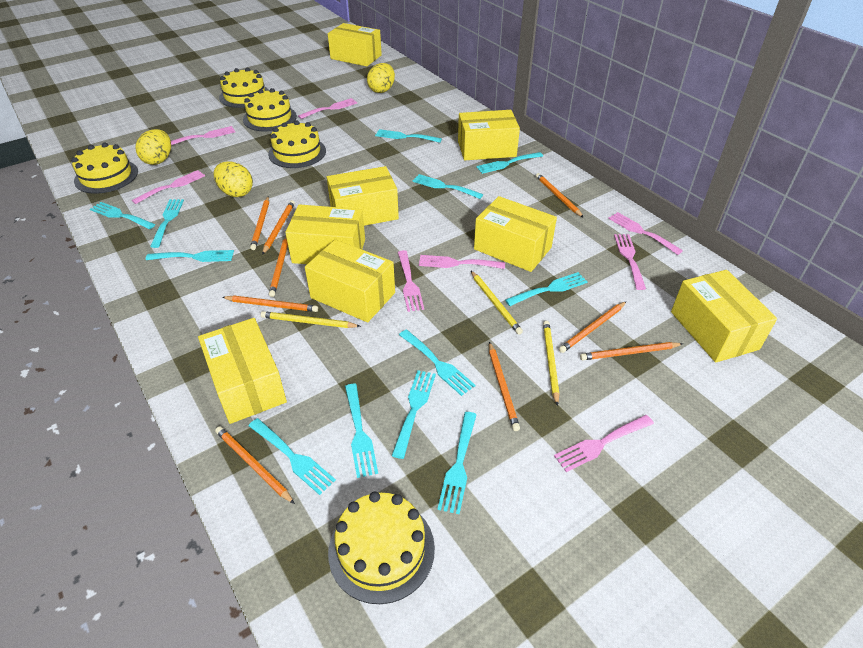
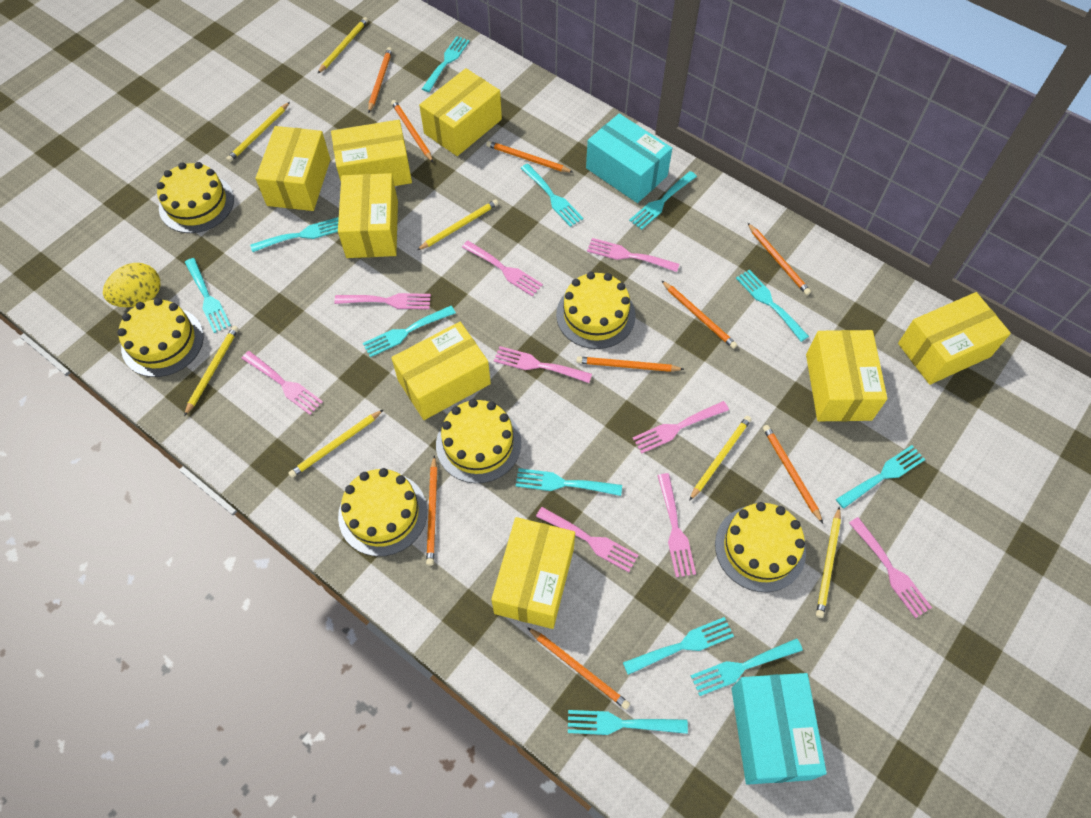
pink fork: [132,170,205,204] [171,126,235,145] [298,98,357,119] [398,250,424,312] [419,255,505,269] [554,415,654,472] [608,212,683,255] [614,234,646,290] = 8 -> [241,351,323,415] [334,293,431,309] [462,241,543,296] [494,346,592,383] [536,507,638,572] [587,238,679,272] [633,401,729,454] [657,473,696,577] [849,517,932,618] = 9
turquoise box: none = 0 -> [586,113,672,203] [731,673,827,785] = 2
yellow cake: [71,143,138,194] [219,68,270,108] [243,88,297,132] [268,120,326,168] [328,492,435,604] = 5 -> [117,298,204,377] [156,162,234,233] [338,468,427,556] [436,399,521,483] [556,272,636,349] [715,502,806,592] = 6
yellow egg: [135,129,171,165] [213,161,253,197] [367,63,395,93] = 3 -> [103,263,160,307] = 1
yellow pencil: [261,311,361,328] [471,271,523,334] [543,321,560,406] = 3 -> [184,326,238,416] [226,102,290,162] [288,409,384,478] [317,17,368,74] [417,199,498,250] [689,416,752,501] [816,506,841,618] = 7

